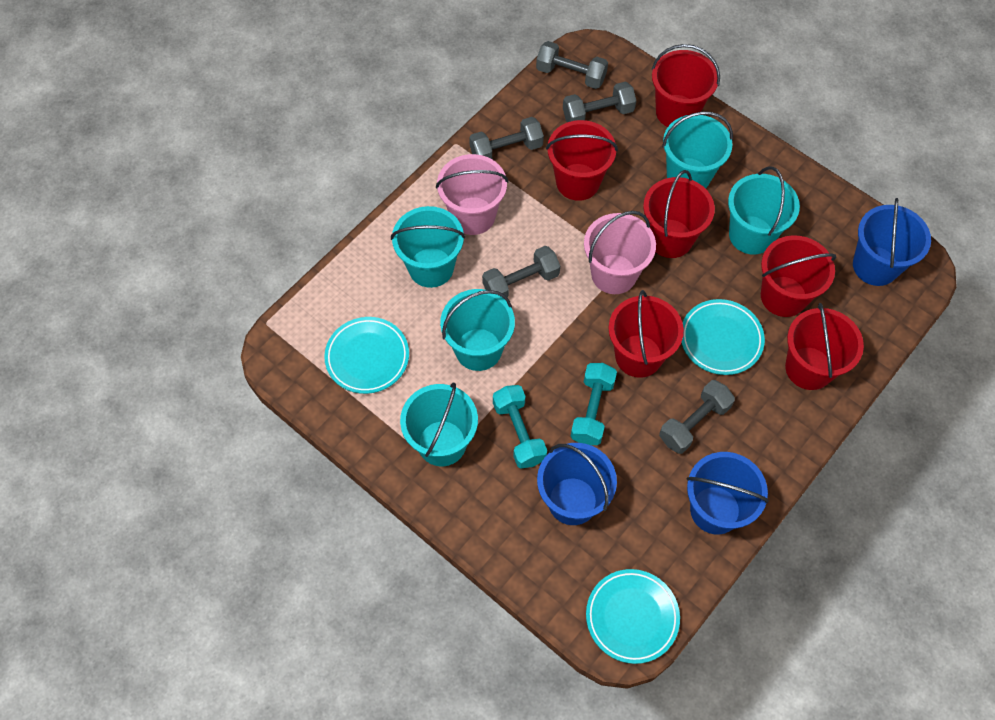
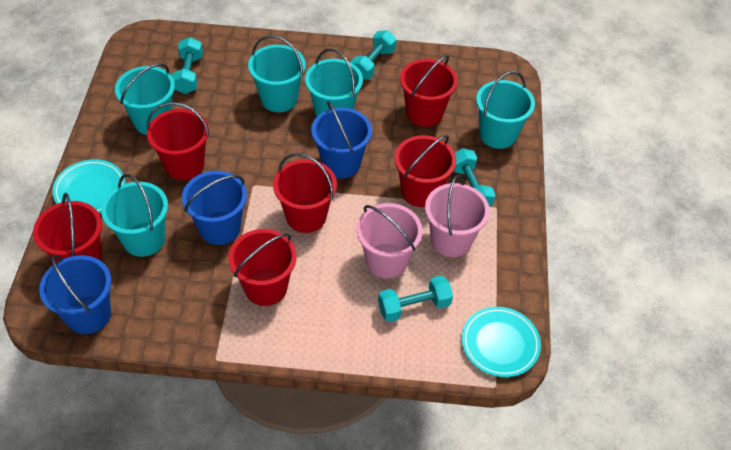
grey dumbbell: [469,117,544,159] [482,246,560,298] [536,41,608,89] [563,82,636,122] [659,380,735,454] = 5 -> none = 0
turquoise dumbbell: [493,385,547,468] [571,363,617,445] = 2 -> [172,37,203,94] [351,30,396,80] [378,276,453,322] [453,148,495,207] = 4
turquoise plate: [324,317,409,394] [586,569,680,664] [681,299,765,375] = 3 -> [52,159,126,213] [462,307,541,377] = 2

